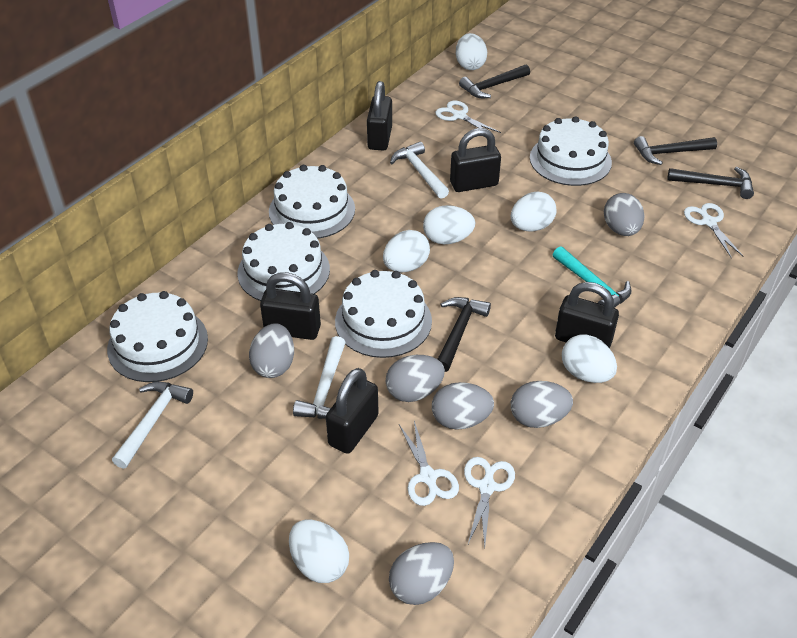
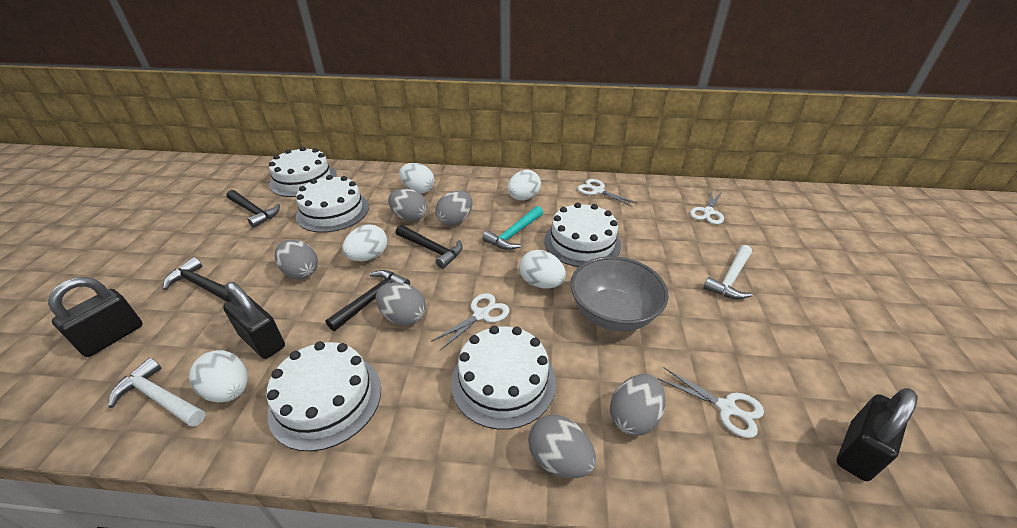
black padlock: [260,272,321,340] [326,368,379,454] [367,81,392,150] [450,128,501,192] [555,282,619,349] = 5 -> [48,277,143,357] [223,282,285,359] [837,388,918,481] = 3
grey bowl: none = 0 -> [570,256,669,331] = 1
white egg: [289,520,349,583] [383,230,430,272] [423,205,475,244] [456,33,487,70] [511,192,556,232] [562,334,617,383] = 6 -> [189,350,248,403] [342,224,387,261] [399,163,434,193] [507,169,541,200] [519,250,566,289] = 5
white hammer: [112,381,193,469] [293,336,346,419] [390,142,449,199] = 3 -> [108,358,206,427] [703,245,752,299] = 2

